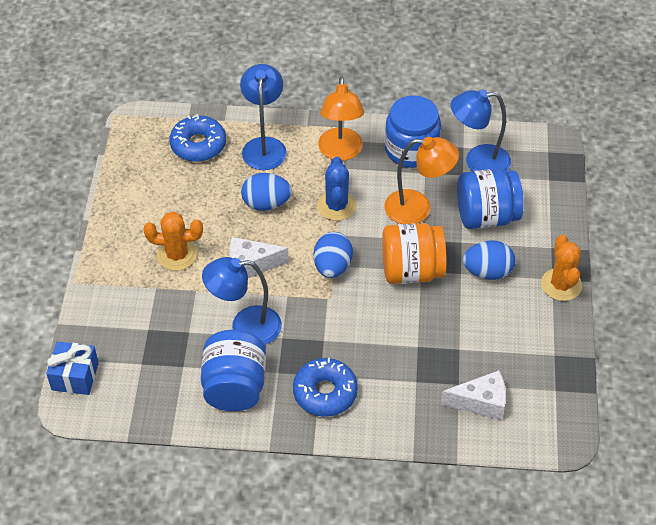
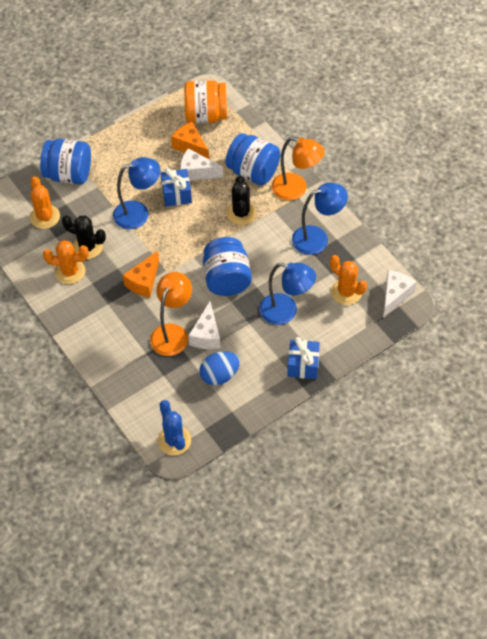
black cactus: none = 0 -> [62,215,106,259] [226,176,256,225] = 2
blue donut: [169,114,226,162] [293,358,358,417] = 2 -> none = 0
blue egg: [241,173,292,211] [314,232,353,278] [463,240,515,280] = 3 -> [200,351,240,385] = 1
blue gift: [46,341,99,395] = 1 -> [160,168,192,207] [288,337,320,379] = 2
orange cactus: [143,212,203,271] [541,235,582,301] = 2 -> [30,176,60,229] [43,240,89,284] [330,255,367,305] = 3
orange cheese: none = 0 -> [123,251,159,298] [171,122,209,159] = 2
white cheese: [230,237,289,278] [441,370,506,420] = 2 -> [180,148,223,181] [188,301,221,349] [383,270,416,318] = 3

